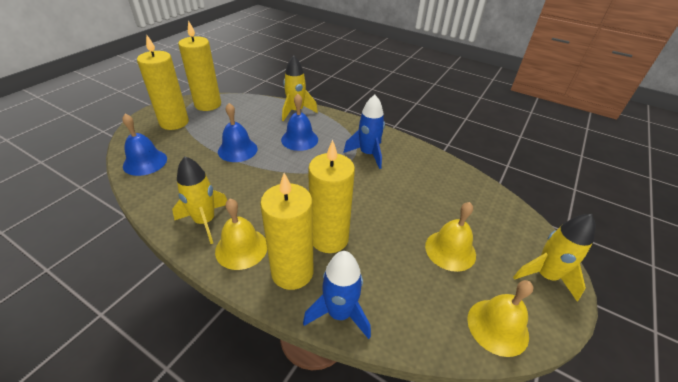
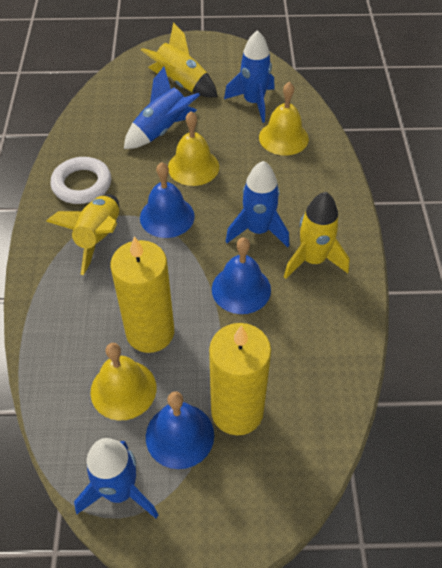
blue rocket: [303,251,371,339] [344,95,385,169] = 2 -> [74,438,158,518] [124,67,200,149] [224,30,275,123] [226,161,289,248] = 4
white ring: none = 0 -> [50,157,111,204] = 1
yellow candle: [137,35,189,130] [178,20,221,111] [260,173,313,290] [308,140,355,253] = 4 -> [110,236,174,353] [209,323,271,435] = 2

